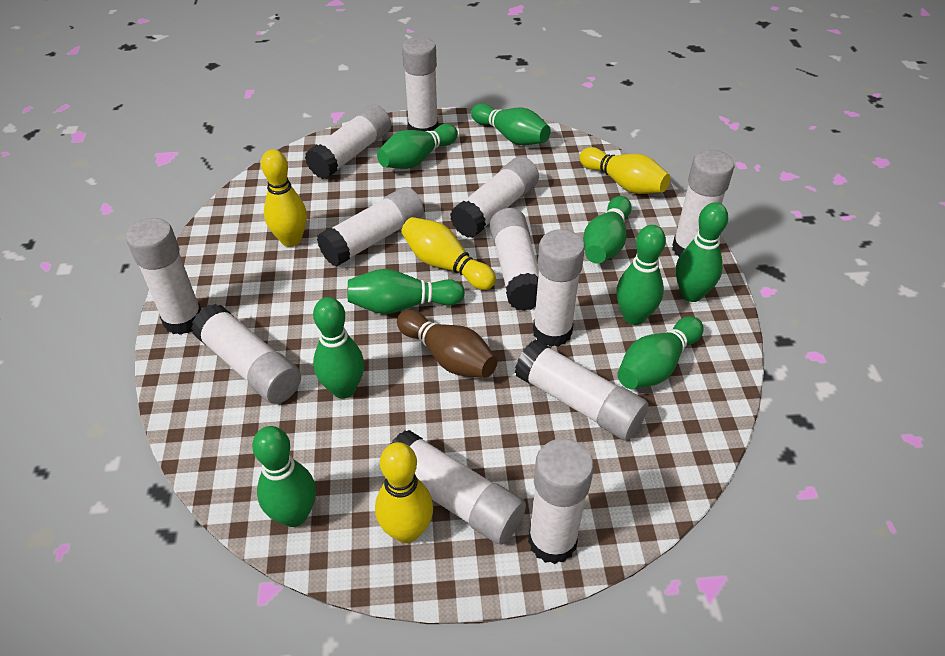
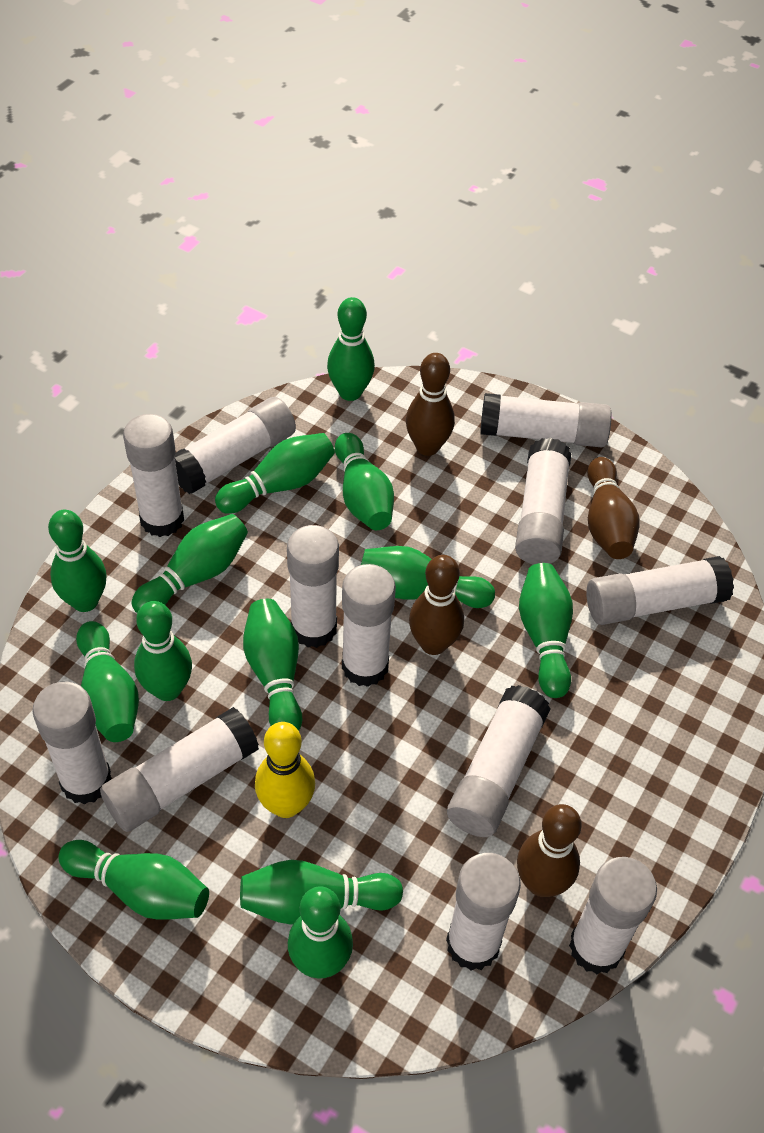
brown bowling pin: [397,310,498,378] = 1 -> [406,353,455,456] [409,555,464,655] [517,804,582,897] [587,457,639,559] = 4
green bowling pin: [252,426,316,527] [313,297,364,399] [348,269,465,314] [377,124,458,169] [471,103,551,145] [583,196,632,264] [616,225,666,325] [618,316,704,389] [676,202,728,302] = 9 -> [48,510,107,612] [58,840,209,920] [76,621,139,742] [132,514,248,613] [134,601,192,701] [215,433,335,514] [240,860,403,925] [243,599,302,731] [288,886,353,979] [327,297,375,401] [335,433,394,530] [361,546,495,608] [519,563,573,698] = 13
yellow bowling pin: [261,149,307,247] [375,442,433,543] [401,217,496,290] [579,147,670,194] = 4 -> [255,722,315,818] = 1

